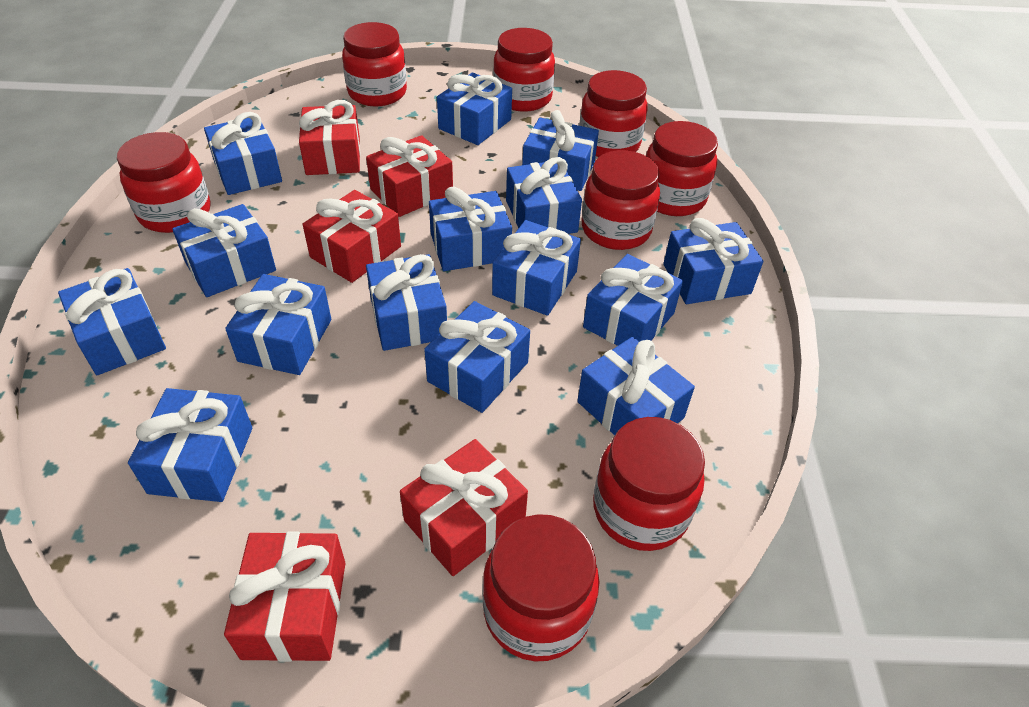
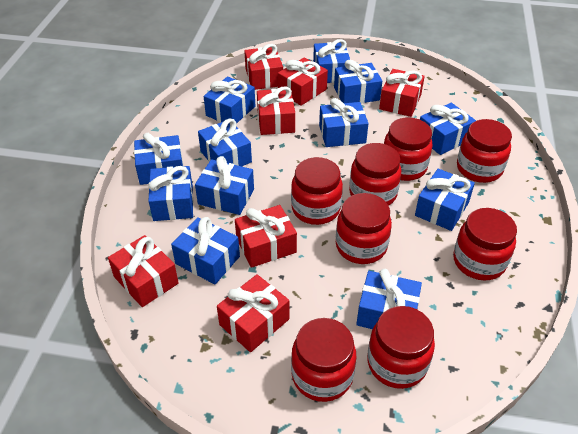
blue gift: [58,268,166,375] [128,388,252,502] [172,204,276,297] [204,112,282,195] [225,274,331,375] [366,254,447,351] [424,301,530,413] [429,186,512,271] [437,72,512,145] [492,220,581,316] [506,157,582,234] [522,110,599,191] [577,337,695,435] [583,254,683,346] [663,218,763,304] = 15 -> [134,133,183,185] [148,166,193,221] [171,217,240,284] [195,156,254,215] [198,118,252,166] [204,76,255,124] [313,39,350,83] [319,98,369,147] [334,60,382,104] [356,269,422,329] [415,169,475,231] [420,103,476,155] = 12
red gift: [224,531,345,662] [299,100,360,175] [303,190,401,283] [366,135,453,217] [400,439,528,576] = 5 -> [108,235,179,307] [217,274,289,352] [235,205,297,268] [244,44,283,90] [257,87,295,135] [278,58,328,106] [379,69,425,117] = 7

